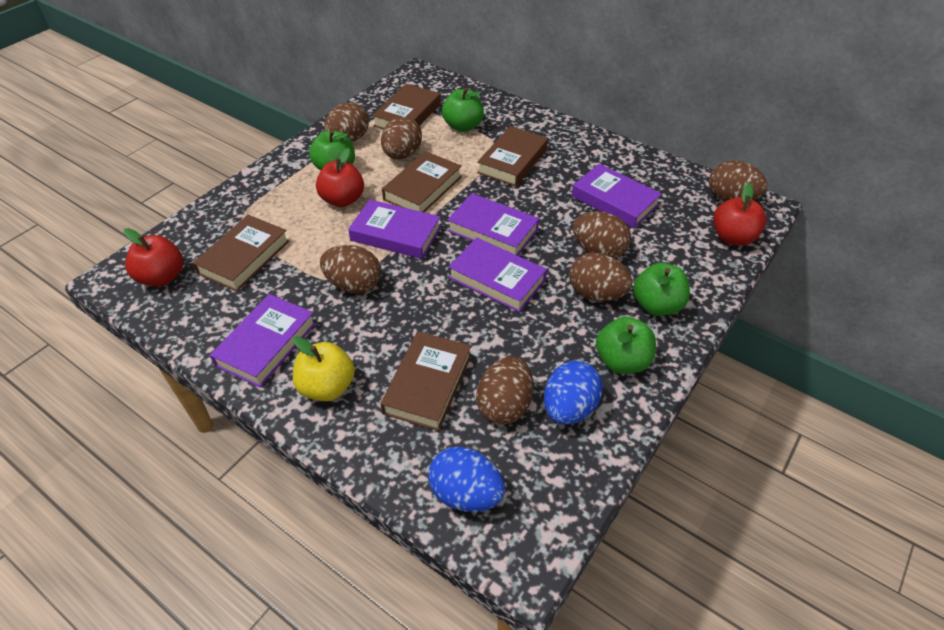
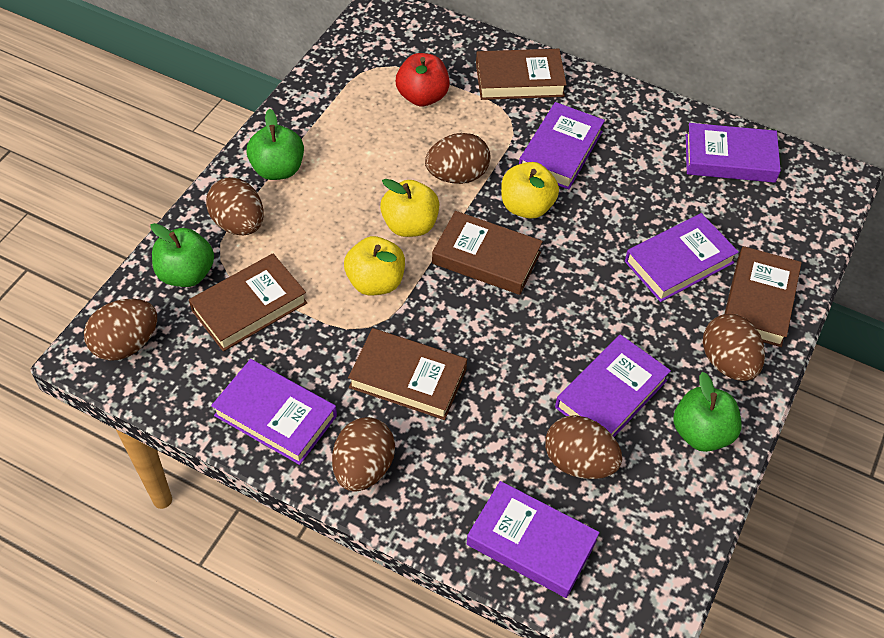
blue egg: [428,446,505,512] [544,361,603,425] = 2 -> none = 0
brown egg: [320,245,381,294] [324,102,369,142] [381,117,422,159] [476,356,533,425] [569,253,632,301] [573,211,631,258] [709,160,767,201] = 7 -> [84,299,157,361] [206,177,264,236] [332,417,395,492] [425,133,490,184] [545,415,622,479] [703,314,765,381] = 6
green apple: [309,130,355,170] [442,88,484,132] [596,317,656,374] [633,263,690,316] = 4 -> [151,223,214,287] [246,109,304,180] [673,372,741,452] = 3
purple book: [210,294,316,387] [348,199,441,259] [447,193,539,256] [448,238,547,312] [572,164,662,228] = 5 -> [211,359,337,465] [467,481,600,598] [519,102,605,190] [555,334,671,437] [625,213,739,302] [686,123,781,183] = 6
red apple: [124,228,183,287] [316,148,364,207] [713,183,767,246] = 3 -> [396,53,450,107] = 1
yellow apple: [293,336,355,401] = 1 -> [344,236,405,296] [380,179,439,237] [501,162,559,219] = 3

